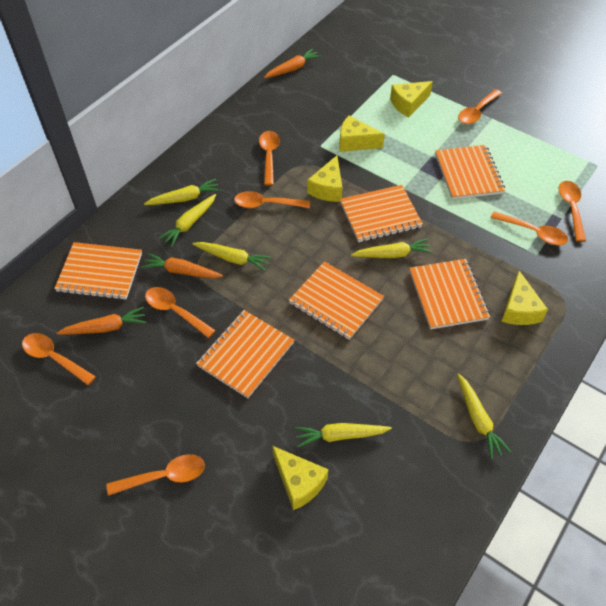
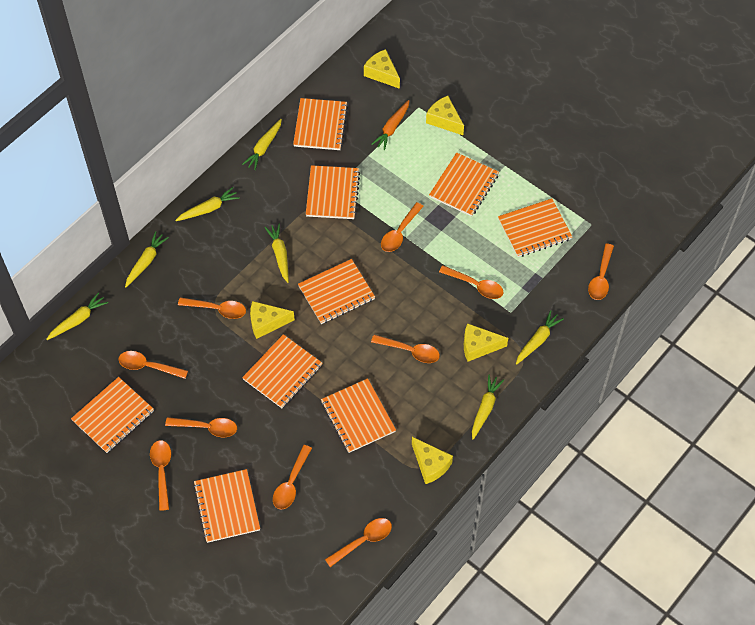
orange carrot: [57,307,146,335] [141,253,223,278] [264,49,321,78] = 3 -> [372,100,410,150] = 1
orange notebook: [54,242,142,300] [196,310,294,398] [289,261,384,340] [340,185,423,242] [409,259,490,329] [435,145,505,199] = 6 -> [71,377,154,453] [193,469,260,543] [242,334,322,408] [293,98,348,150] [298,259,375,324] [306,165,360,219] [321,378,396,453] [429,152,499,217] [498,198,572,257] = 9
orange spoon: [22,333,96,385] [107,454,205,496] [145,287,216,338] [234,191,310,208] [259,131,280,186] [458,89,502,124] [491,211,568,245] [559,181,586,242] = 8 -> [118,351,188,379] [150,440,171,511] [165,417,237,437] [178,297,246,319] [273,445,312,510] [325,518,392,567] [371,335,440,363] [381,202,424,252] [439,265,504,299] [588,243,614,300] = 10
yellow carrot: [144,179,221,205] [158,194,216,247] [192,242,271,271] [295,423,392,447] [351,238,432,258] [457,373,511,459] = 6 -> [46,292,108,340] [125,231,169,287] [175,187,240,221] [242,119,282,170] [264,223,289,283] [472,375,504,440] [516,310,564,365] = 7

